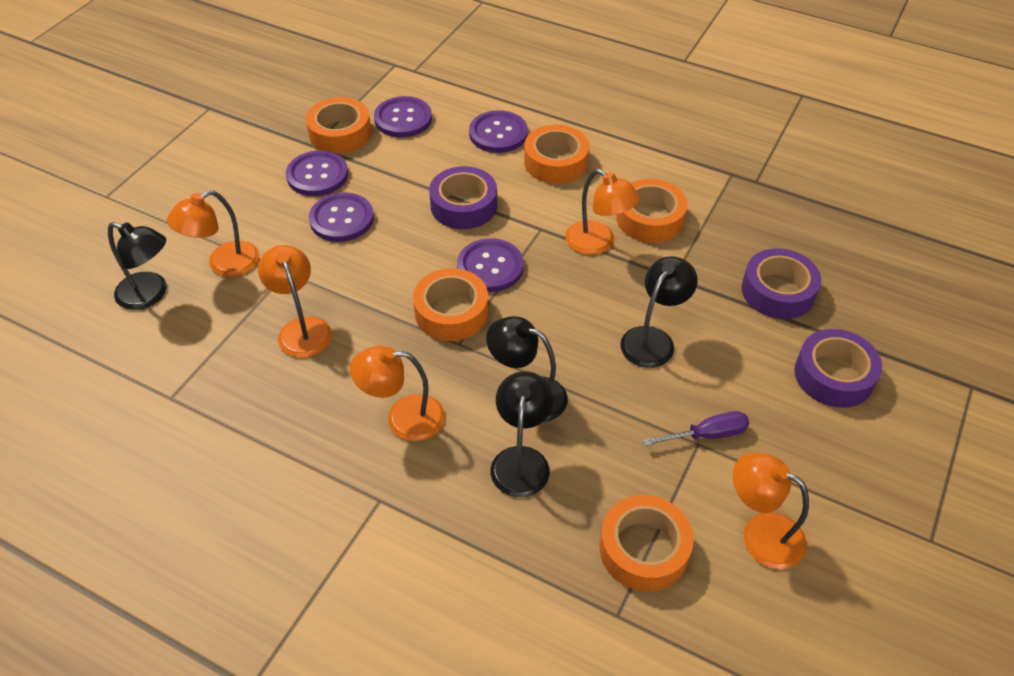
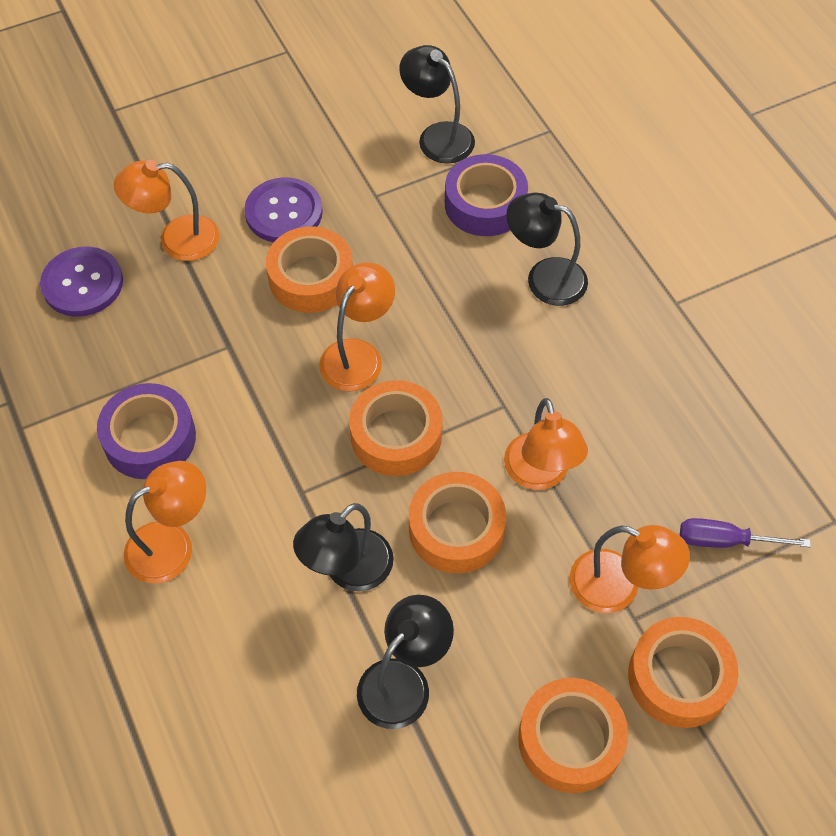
purple button: [286,150,348,196] [309,192,374,242] [374,96,432,138] [457,238,524,292] [469,110,528,153] = 5 -> [40,246,123,317] [244,177,323,242] = 2
purple tape: [429,166,497,229] [742,248,821,319] [794,329,882,408] = 3 -> [97,383,196,479] [445,154,528,236] = 2

